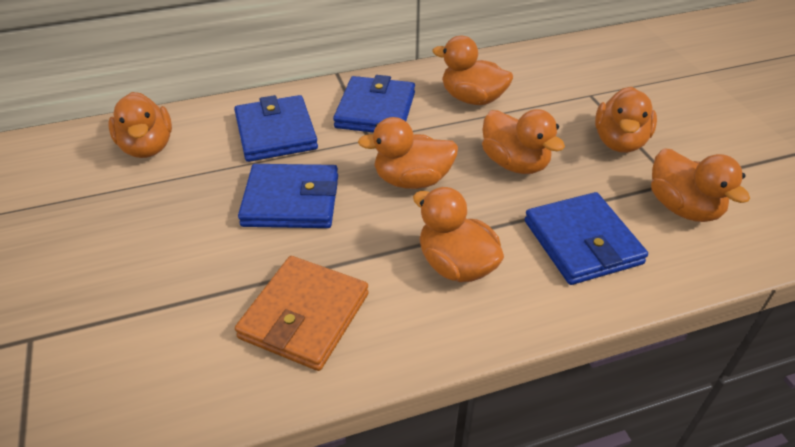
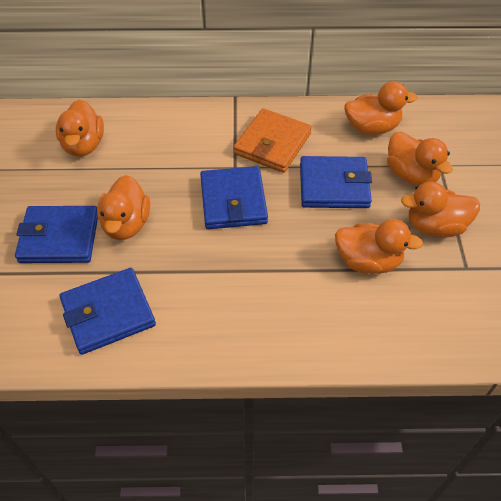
orange duck: [108,92,172,158] [358,117,458,189] [413,187,504,282] [432,36,513,105] [482,109,565,174] [595,87,657,153] [651,149,750,222] = 7 -> [56,100,104,157] [97,175,150,240] [335,219,423,274] [344,81,418,135] [387,132,453,186] [401,181,480,237] = 6

